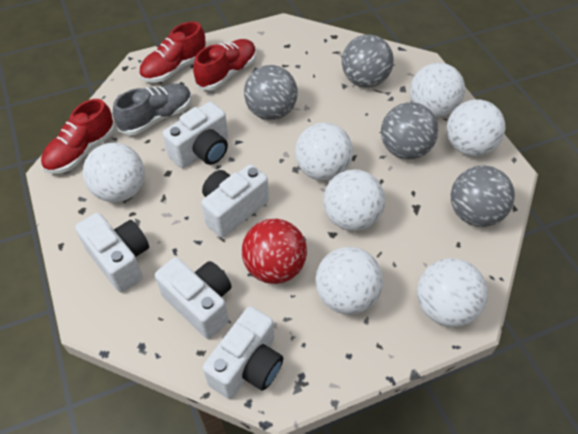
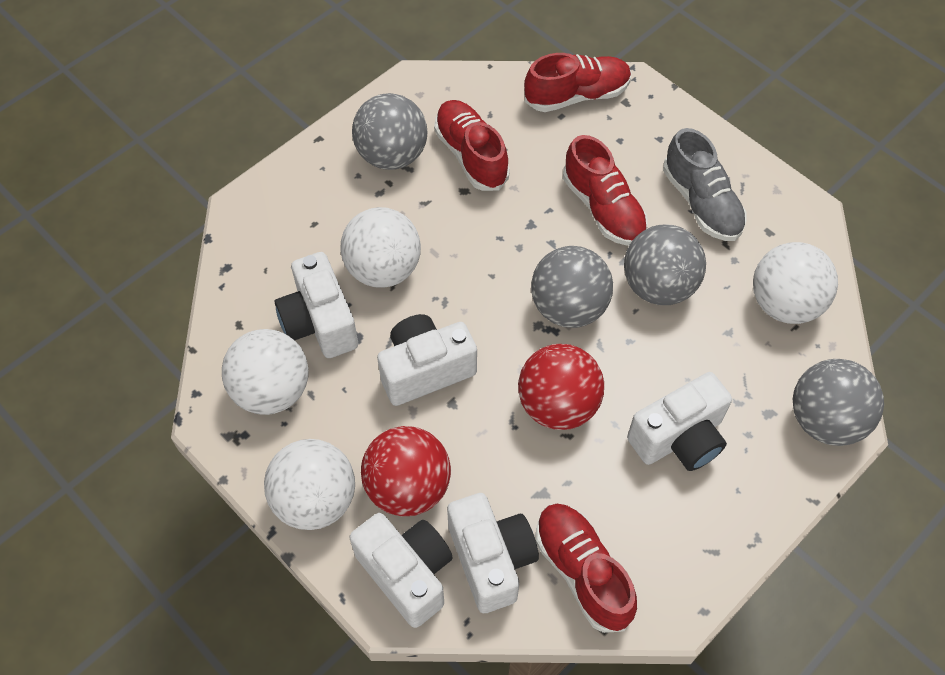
red ball: [242,219,307,284] = 1 -> [361,426,451,517] [518,344,604,430] = 2
red shoe: [41,99,115,174] [139,21,206,83] [193,39,256,90] = 3 -> [434,100,510,191] [524,53,631,112] [536,504,637,633] [563,135,648,246] = 4
white ball: [83,143,145,202] [295,123,353,181] [315,247,383,314] [323,169,385,231] [410,63,465,117] [417,258,488,327] [447,99,505,156] = 7 -> [222,329,308,415] [264,439,355,530] [340,207,421,288] [753,242,838,324] = 4

